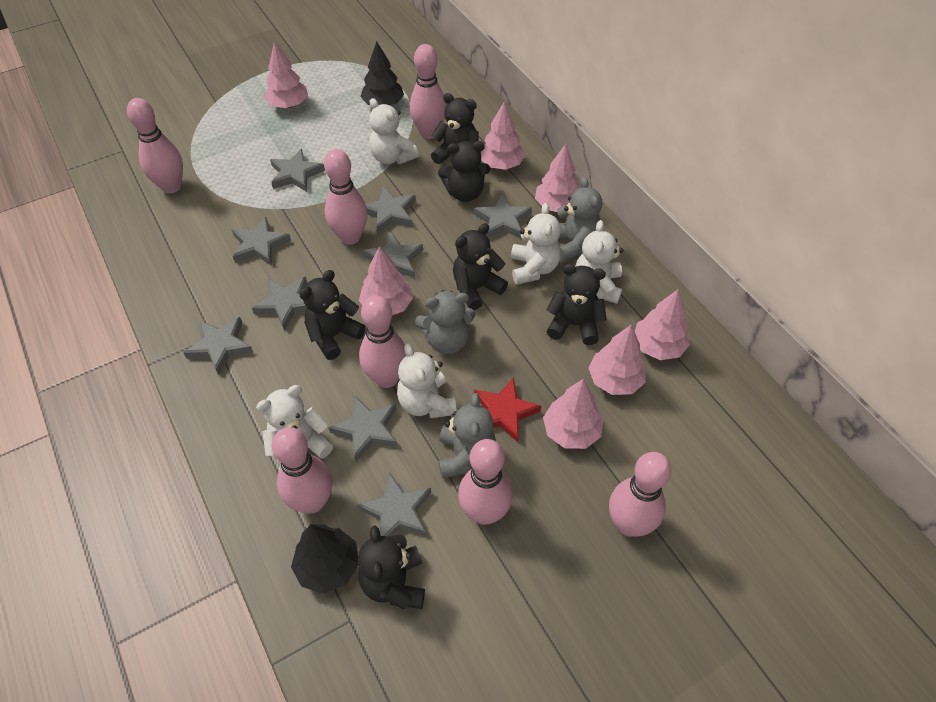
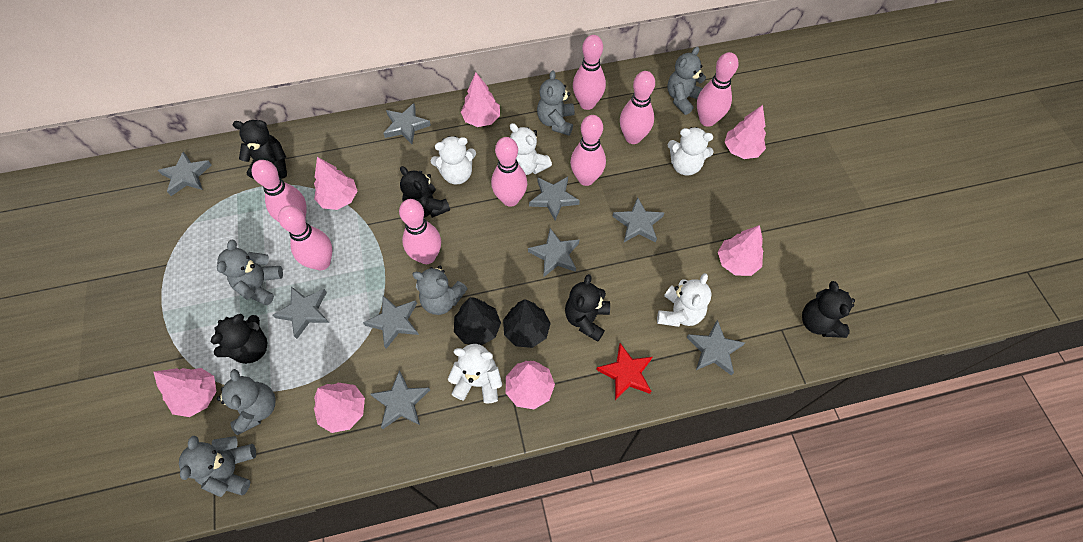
black teddy bear: [299,270,366,360] [358,526,425,609] [431,93,479,164] [438,141,490,202] [453,223,508,310] [546,264,607,345] = 6 -> [211,314,267,364] [233,120,287,179] [400,166,450,218] [565,274,610,342] [802,281,855,338] = 5
grey teddy bear: [415,290,475,354] [438,393,496,479] [557,177,602,261] = 3 -> [179,436,256,497] [217,240,283,305] [217,369,276,435] [412,266,468,315] [537,70,575,135] [667,46,706,115] = 6
pink bowling pin: [127,98,183,193] [272,427,333,514] [324,149,368,245] [359,295,407,388] [409,44,447,139] [458,439,513,525] [609,452,672,537] = 7 -> [252,160,307,222] [278,205,332,270] [399,199,441,264] [491,137,527,207] [570,115,606,186] [573,35,606,110] [620,71,655,144] [697,52,739,127] = 8

